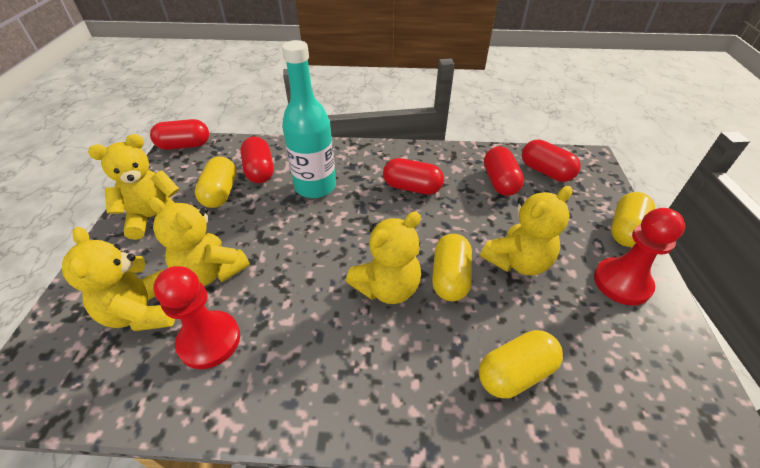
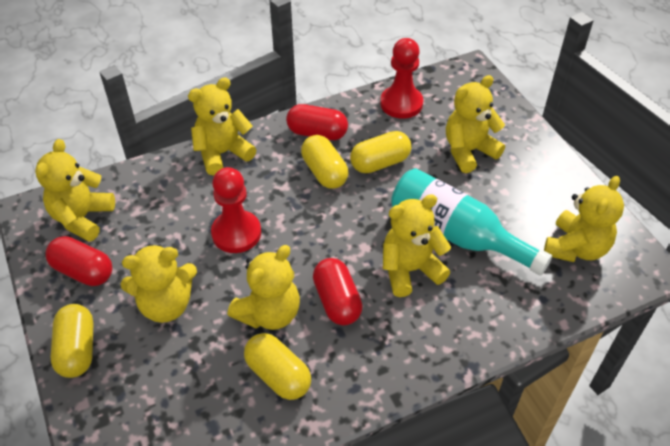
red capsule: [150,119,209,150] [240,137,274,183] [383,158,444,195] [484,146,524,196] [522,140,581,182] = 5 -> [46,236,113,286] [286,104,348,140] [313,258,363,325] = 3
yellow teddy bear: [62,227,175,331] [88,134,179,240] [149,197,250,286] [346,211,421,304] [480,186,572,276] = 5 -> [35,139,115,242] [120,244,197,323] [188,77,256,176] [227,245,300,330] [383,194,451,297] [446,75,505,173] [544,176,624,262] = 7

